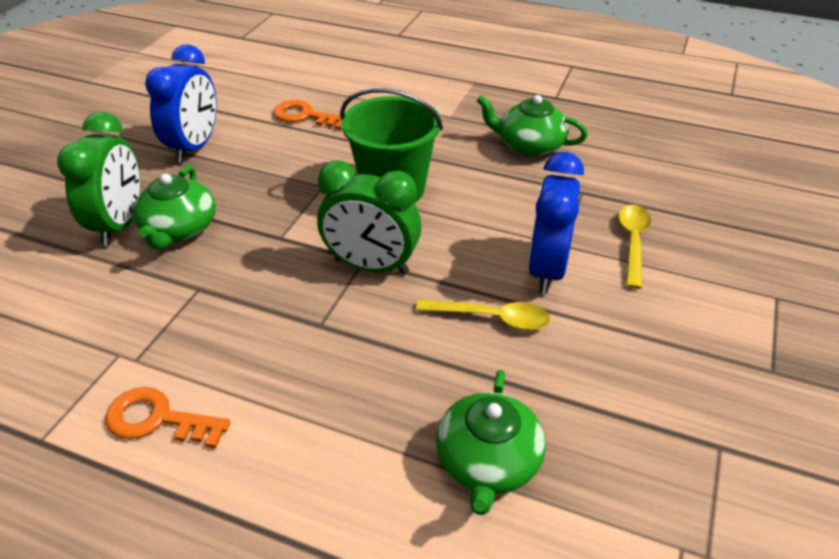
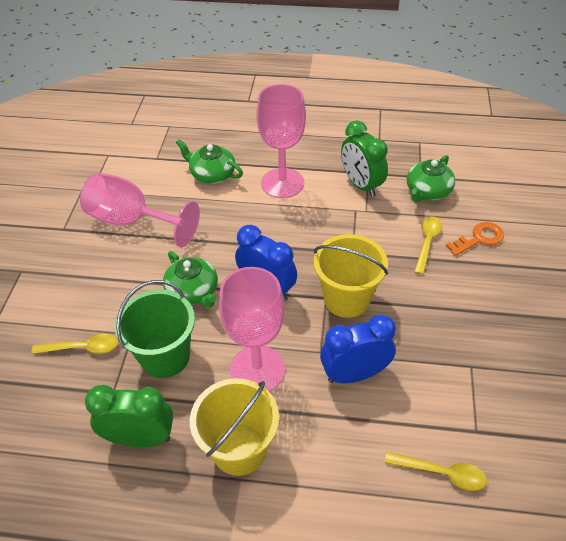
orange key: [105,387,230,448] [273,100,342,130] = 2 -> [446,222,504,256] = 1
pink goblet: none = 0 -> [80,173,200,247] [219,267,285,392] [256,84,306,198] = 3
yellow bucket: none = 0 -> [190,378,279,476] [314,234,388,318] = 2
yellow spoon: [416,299,551,330] [618,205,651,289] = 2 -> [31,334,118,354] [384,452,487,491] [414,216,442,275] = 3

